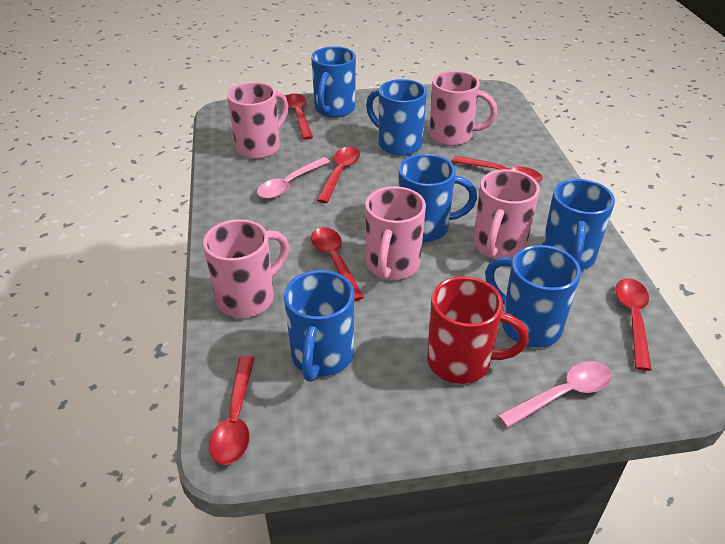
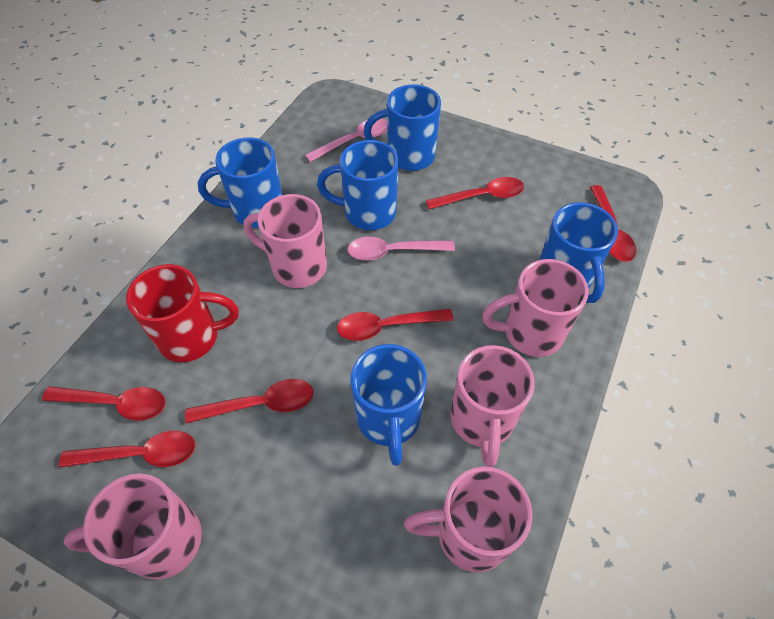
blue mug: [284,270,354,382] [311,46,356,118] [366,79,427,156] [398,154,477,242] [485,245,581,348] [542,179,615,270] = 6 -> [198,137,282,228] [317,140,399,230] [351,344,427,466] [364,84,441,171] [539,202,618,303] = 5

